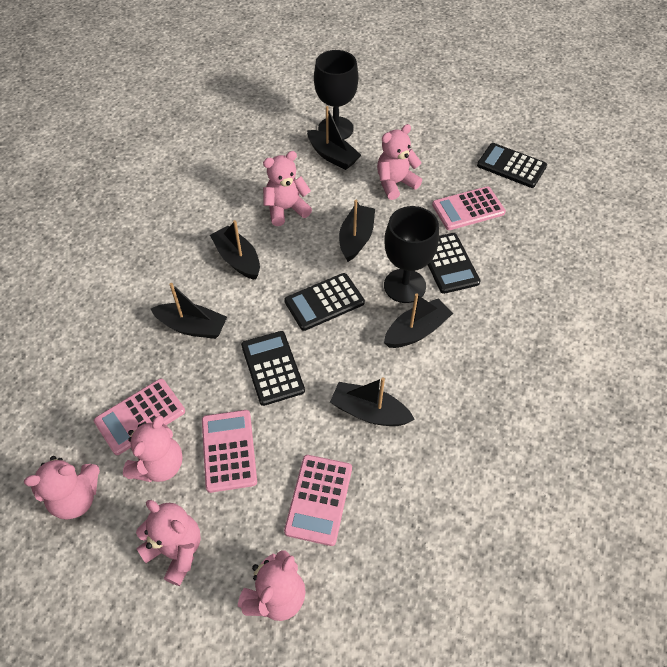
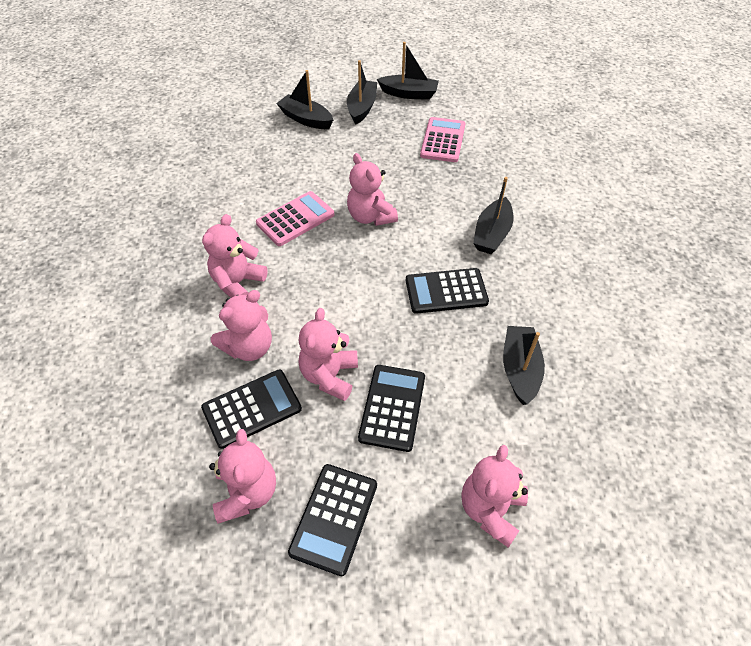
black boat: [151,283,227,339] [210,220,260,280] [307,106,361,170] [330,378,415,426] [339,200,375,262] [384,294,453,348] = 6 -> [276,70,333,129] [347,60,377,124] [377,42,439,100] [473,177,513,254] [503,326,545,405] = 5
black goblet: [314,50,358,140] [384,206,439,303] = 2 -> none = 0
pink calculator: [94,379,185,455] [202,410,257,493] [284,455,352,546] [432,186,506,230] = 4 -> [256,191,335,246] [420,117,466,162] = 2

